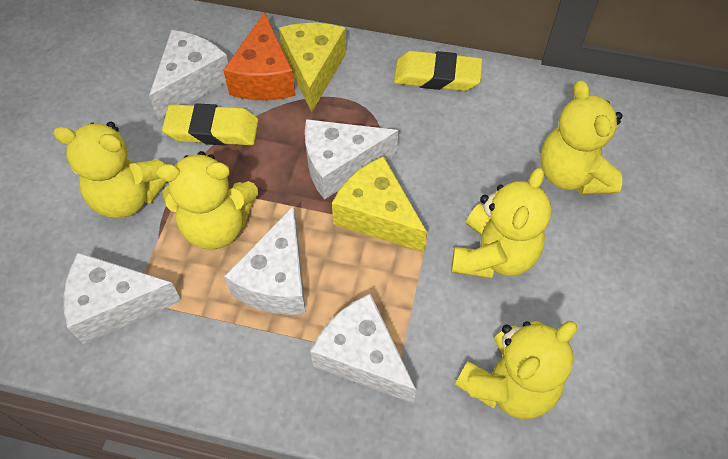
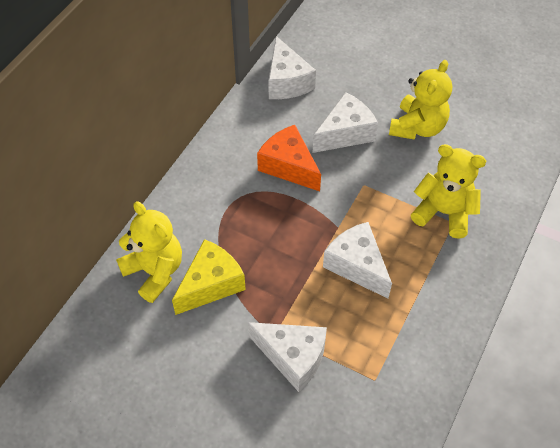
white cheese: [63,252,182,344] [149,30,228,120] [224,206,306,315] [305,119,398,200] [310,294,416,403] = 5 -> [248,322,327,392] [268,36,316,99] [313,92,378,153] [323,222,392,298] = 4
yellow cheese: [279,23,346,112] [332,156,427,252] = 2 -> [172,239,246,315] = 1
yellow eraser: [162,103,258,145] [394,51,482,91] = 2 -> none = 0
yellow teddy bear: [53,122,167,219] [156,151,258,250] [451,168,552,278] [455,321,577,419] [540,80,622,195] = 5 -> [116,201,182,303] [389,60,452,140] [411,144,486,239] = 3

